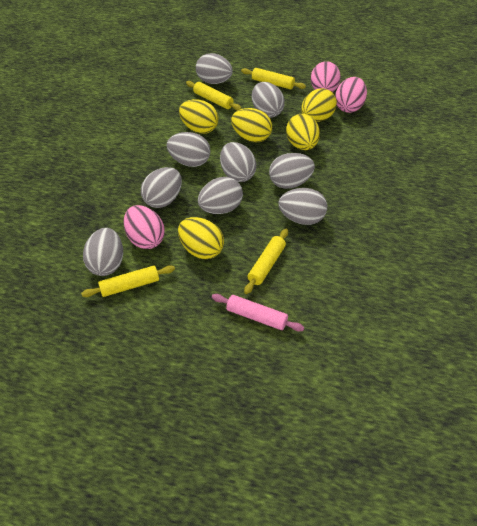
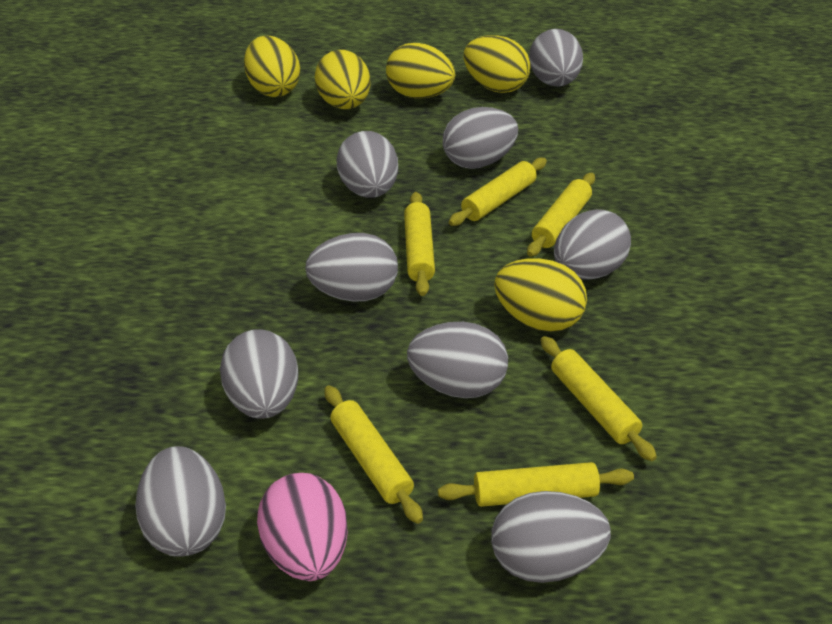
pink egg: [124,205,165,249] [311,61,341,92] [335,77,367,113] = 3 -> [257,473,348,581] = 1
pink rolling pin: [212,294,304,332] = 1 -> none = 0
yellow rolling pin: [81,265,175,297] [186,81,242,111] [241,68,306,89] [244,229,288,294] = 4 -> [325,385,423,524] [404,192,435,296] [438,462,634,507] [449,157,547,226] [527,173,595,257] [541,336,657,461] = 6

